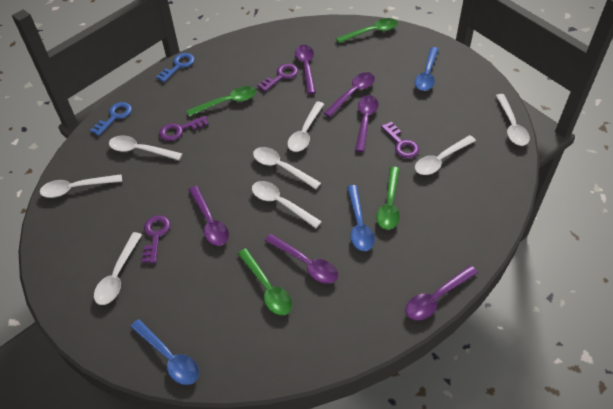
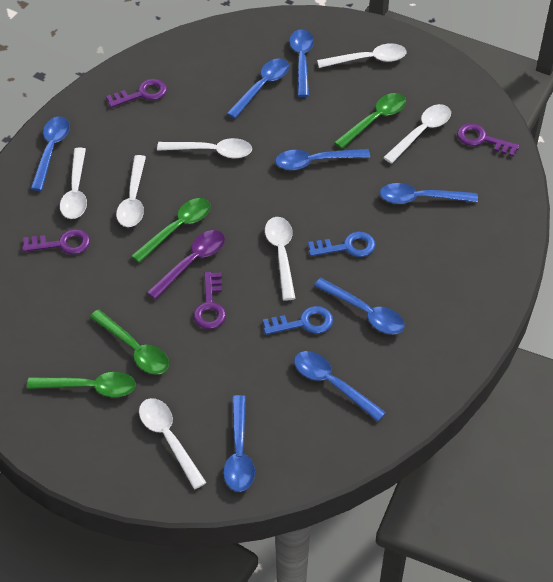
blue spoon: [130,319,199,385] [347,185,375,251] [414,47,439,91] = 3 -> [31,117,70,191] [223,395,255,492] [227,58,289,119] [275,149,370,170] [289,29,314,97] [294,351,386,421] [314,278,405,334] [380,183,478,204] = 8
purple spoon: [188,186,229,246] [265,234,338,284] [295,45,316,94] [324,72,375,117] [355,95,378,152] [405,265,478,320] = 6 -> [147,230,225,299] = 1
white spoon: [40,174,122,198] [94,232,142,305] [109,135,183,160] [252,181,322,228] [253,147,321,189] [288,101,324,152] [415,135,476,175] [496,94,530,146] = 8 -> [60,148,87,219] [116,155,146,227] [139,398,206,489] [157,138,252,158] [265,217,296,301] [317,43,407,68] [383,104,451,164] = 7

